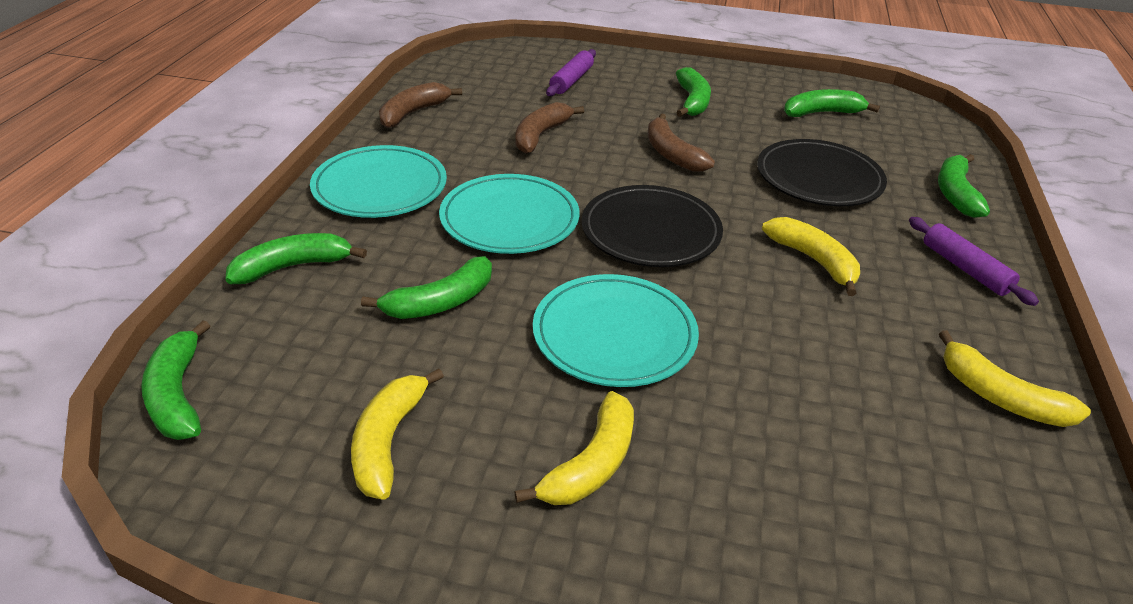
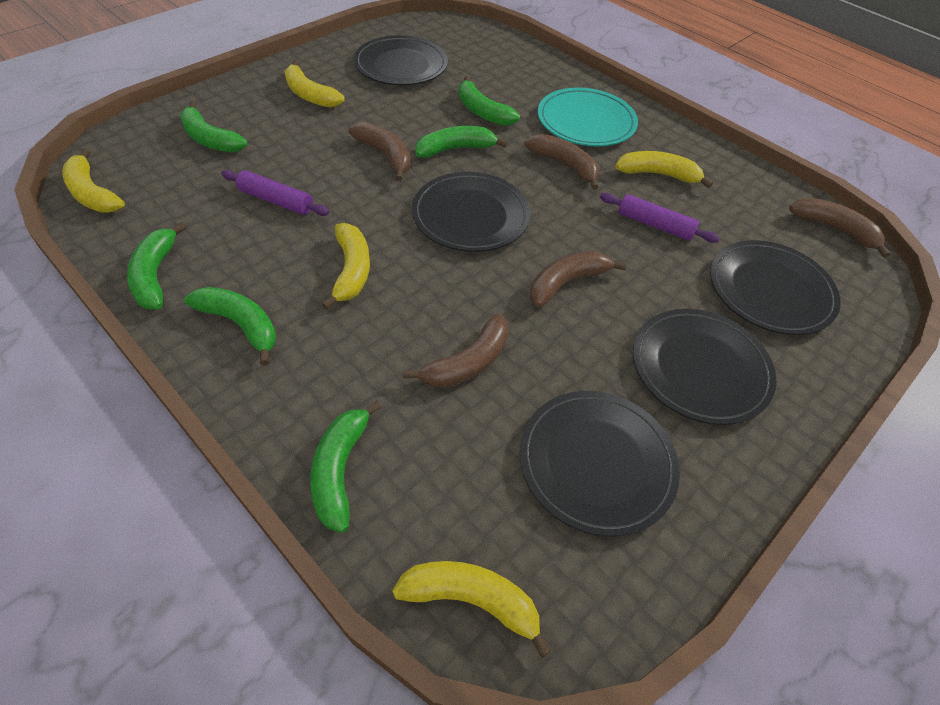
black plate: [582,185,723,267] [757,139,887,206] = 2 -> [354,35,448,85] [412,172,531,252] [520,391,680,537] [633,309,777,425] [710,240,841,335] = 5
brown banana: [379,82,462,128] [515,102,584,154] [648,114,715,172] = 3 -> [348,122,411,181] [403,314,509,388] [524,134,599,190] [530,251,626,307] [789,198,891,258] = 5
turquoise plate: [310,145,447,218] [439,174,580,254] [533,274,699,387] = 3 -> [538,87,638,146] = 1
yellow banana: [351,368,444,500] [514,391,634,505] [762,217,860,296] [939,330,1091,427] = 4 -> [62,148,125,212] [285,60,345,108] [322,223,370,309] [392,561,551,658] [615,151,713,188] = 5

